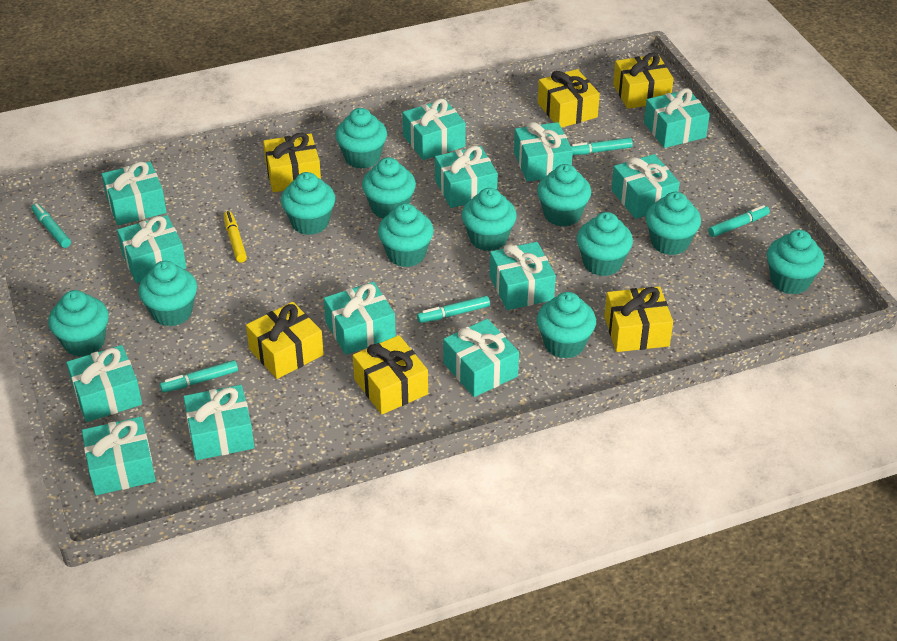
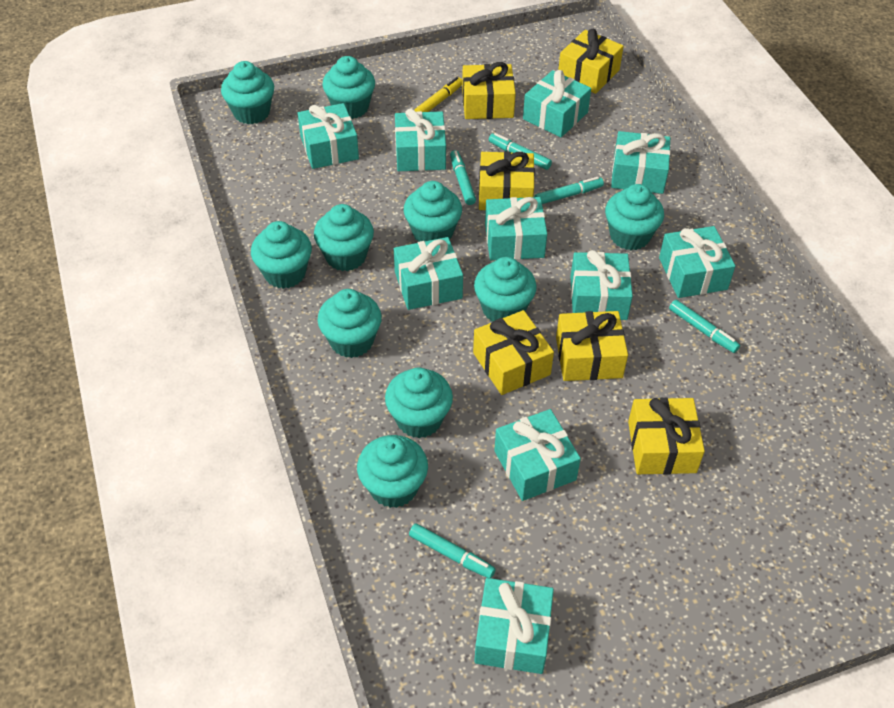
turquoise cupcake: [48,290,109,357] [139,261,197,326] [281,172,335,235] [335,108,387,169] [362,157,416,219] [378,203,434,267] [462,188,517,251] [537,164,591,227] [537,292,596,359] [577,212,633,276] [646,192,701,255] [767,230,824,294] = 12 -> [221,61,274,124] [251,221,312,289] [314,204,374,271] [317,289,382,358] [322,56,375,119] [357,435,428,508] [385,367,453,438] [404,181,462,242] [474,257,537,322] [605,184,664,250] = 10
turquoise gift: [66,345,142,422] [82,417,156,495] [101,162,167,225] [117,215,186,283] [183,385,254,460] [324,282,396,355] [402,98,466,160] [435,146,498,208] [443,319,519,397] [490,242,556,310] [514,122,573,182] [611,154,680,219] [644,88,710,148] = 13 -> [298,103,359,169] [394,237,463,310] [395,109,446,171] [474,578,554,674] [485,197,547,260] [494,409,581,501] [523,70,591,138] [570,250,633,320] [611,131,670,194] [659,226,735,298] = 10

